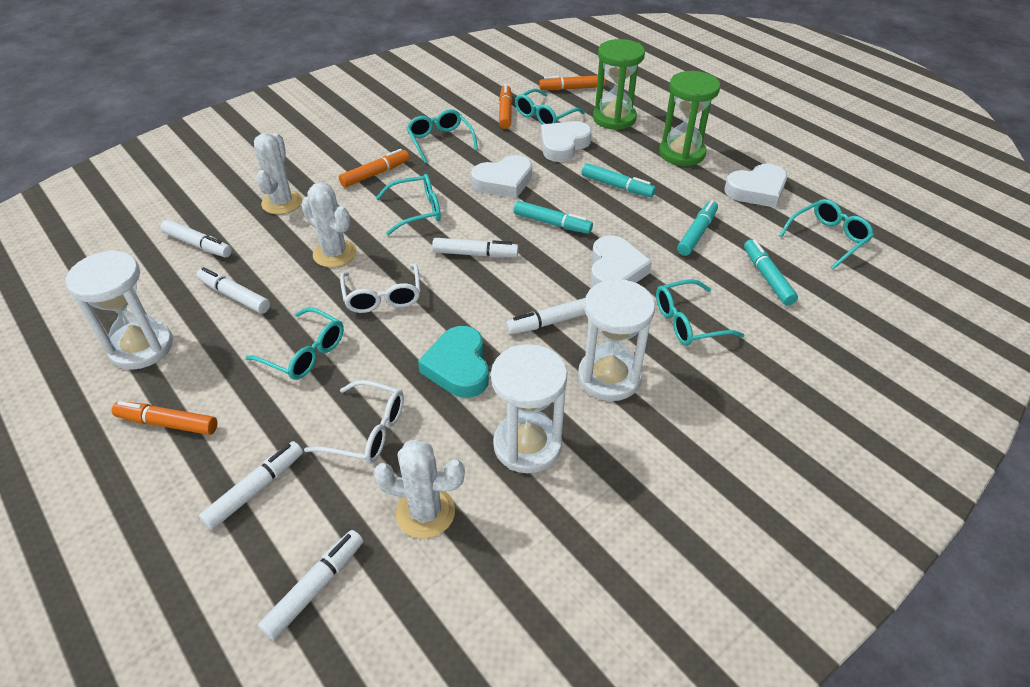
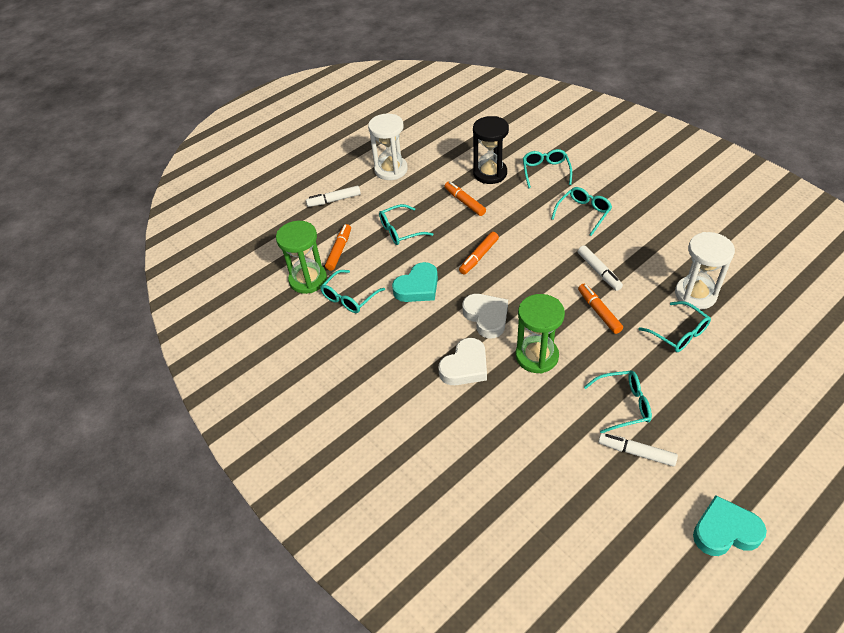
black hourglass: none = 0 -> [473,116,509,184] = 1
turquoise heart: [418,326,489,398] = 1 -> [392,262,438,302] [693,495,767,556] = 2
turquoise marker: [514,201,593,234] [582,163,656,197] [677,200,718,256] [744,239,798,306] = 4 -> none = 0
white cactus: [254,133,302,214] [301,182,356,267] [374,439,465,539] = 3 -> none = 0
white glasses: [304,380,404,464] [340,263,420,313] = 2 -> none = 0
white heart: [471,155,532,198] [541,121,592,162] [590,235,652,286] [725,164,787,208] = 4 -> [438,338,487,385] [463,294,508,338] = 2
white hourglass: [66,250,173,370] [491,344,567,473] [578,278,655,401] = 3 -> [368,114,408,180] [675,232,735,309] = 2
white marker: [160,220,232,257] [197,267,270,314] [199,441,303,530] [258,530,363,640] [432,238,518,257] [506,298,586,334] = 6 -> [306,186,361,207] [578,245,623,291] [598,433,678,467] = 3

